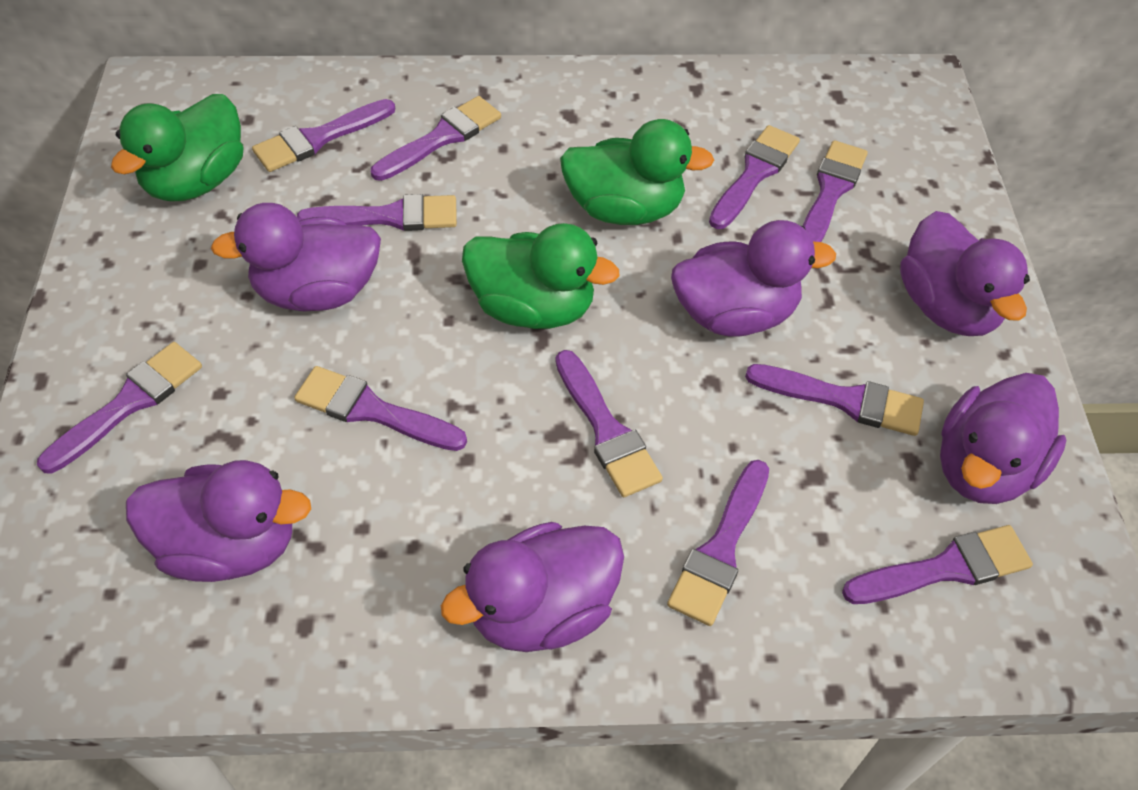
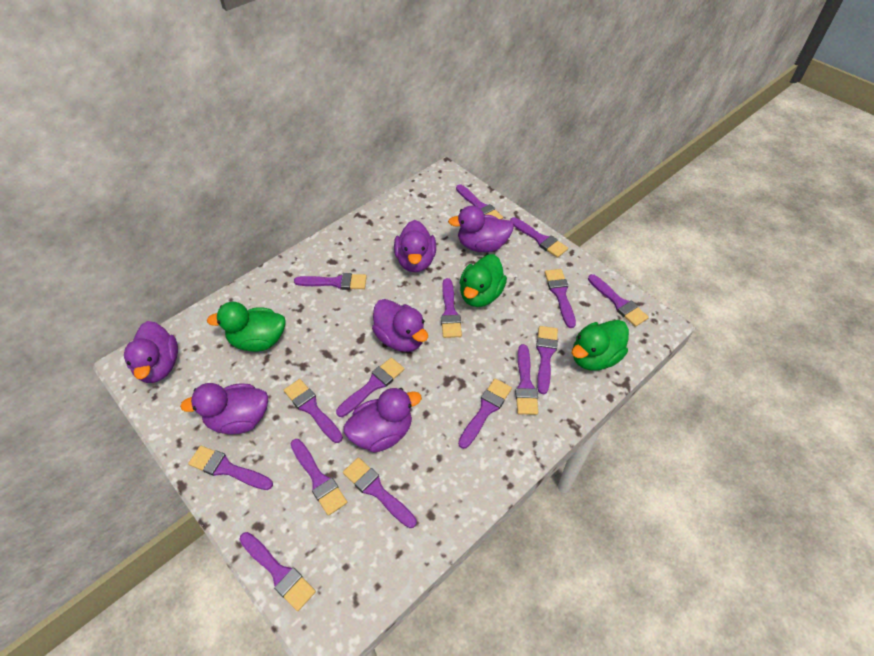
purple brush: [37,342,202,473] [252,99,395,172] [294,366,467,451] [297,194,457,231] [371,96,501,181] [556,350,663,497] [667,460,769,626] [709,125,800,229] [745,364,924,436] [803,140,868,242] [842,525,1033,604] = 11 -> [188,446,273,490] [239,532,316,611] [284,379,343,443] [291,439,347,516] [294,273,367,290] [336,357,405,417] [343,457,417,528] [441,278,462,338] [456,184,503,219] [458,379,512,449] [510,217,568,258] [515,344,538,415] [536,326,558,394] [545,269,576,328] [588,274,649,327] = 15

